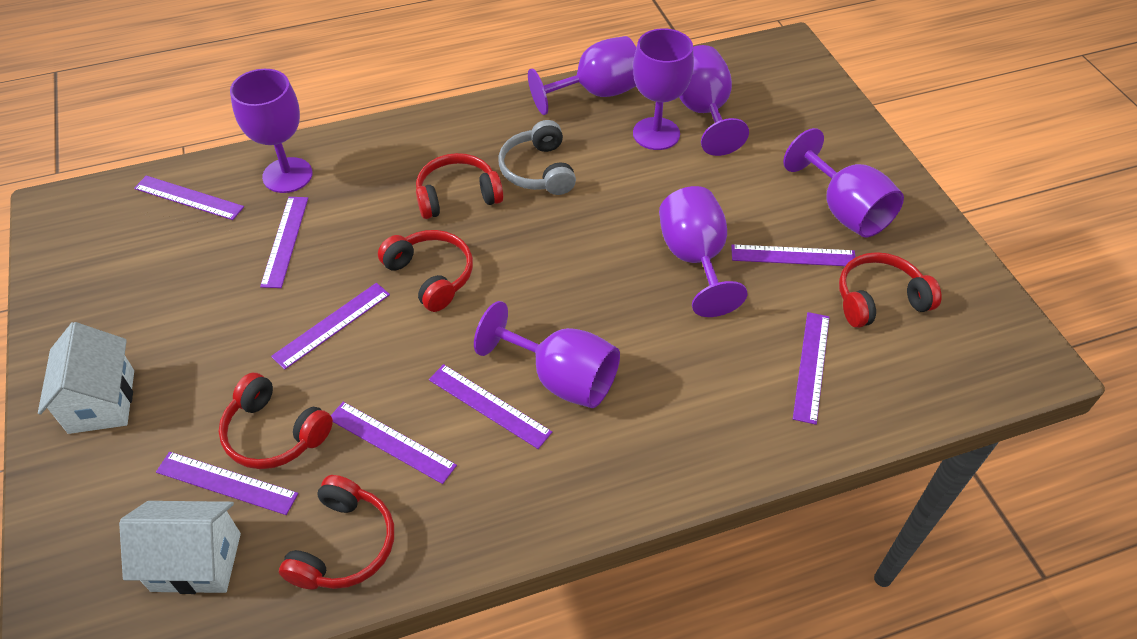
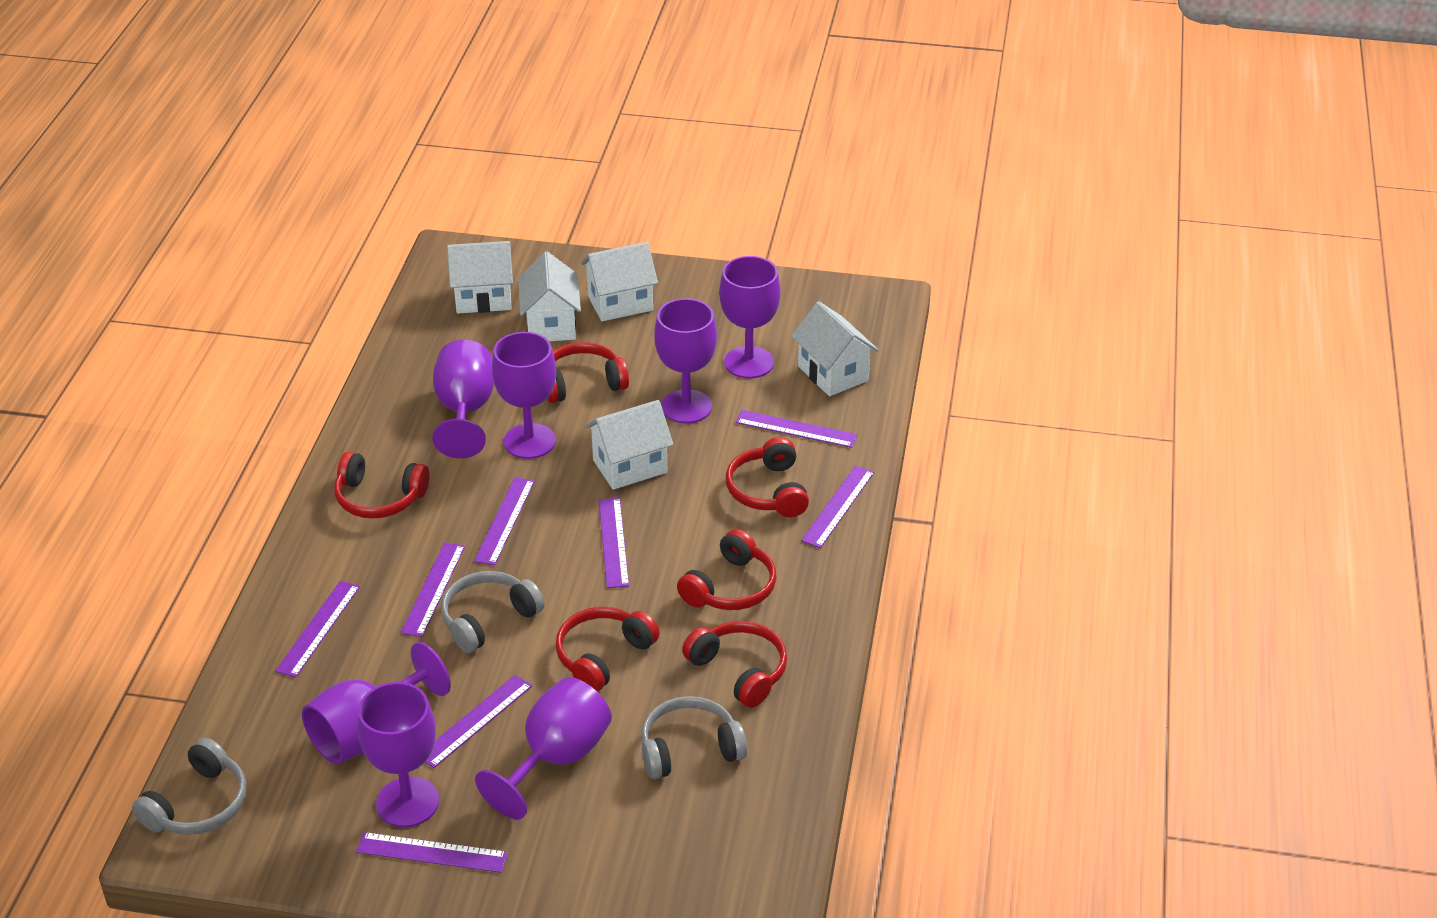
grey headphones: [498,120,576,195] = 1 -> [132,738,247,835] [441,571,544,653] [641,696,747,779] = 3
red headphones: [219,373,333,469] [279,475,394,590] [378,230,473,312] [416,153,503,219] [839,252,942,328] = 5 -> [334,452,430,519] [547,342,629,403] [555,607,660,692] [677,529,776,610] [682,621,787,708] [726,437,809,517] = 6
white house: [38,322,134,434] [119,501,241,594] = 2 -> [447,241,513,314] [518,251,581,341] [581,242,658,321] [585,400,673,490] [791,301,878,396] = 5

